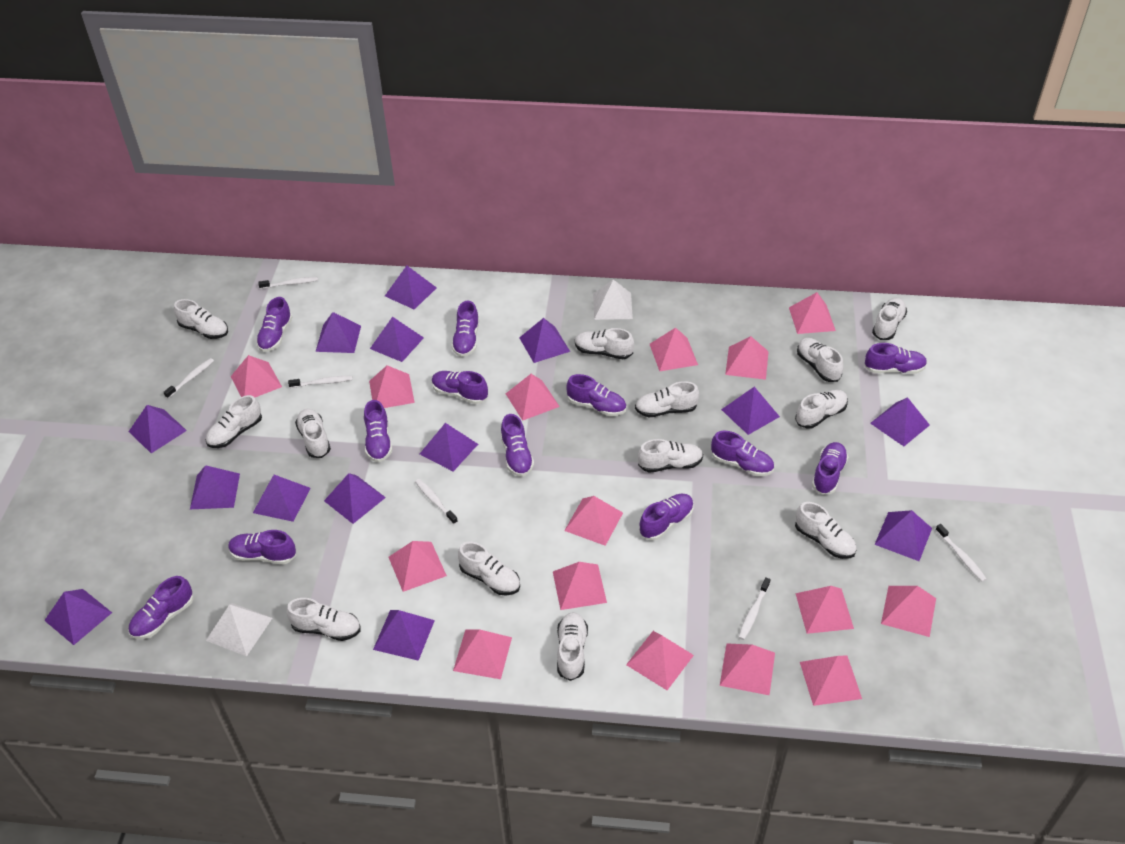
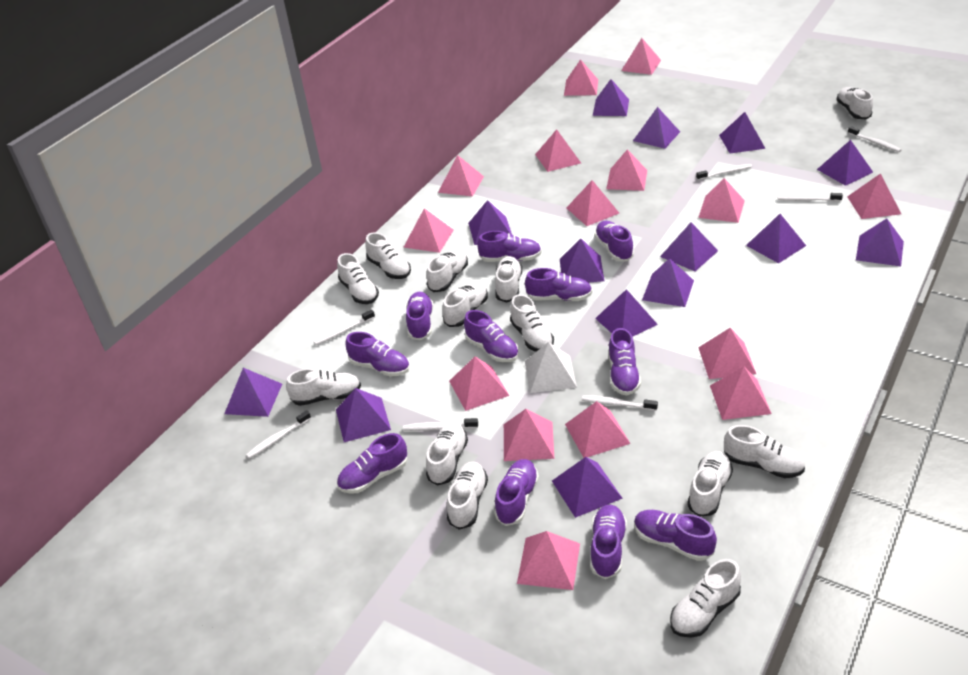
purple shoe: [128,576,193,639] [228,530,296,564] [256,297,293,352] [364,400,392,462] [432,371,488,404] [451,301,479,357] [501,414,534,477] [566,374,626,416] [639,494,694,541] [711,431,774,476] [812,442,848,495] [864,343,927,374] = 12 -> [337,433,407,494] [345,332,410,377] [406,292,433,340] [464,310,519,362] [477,231,542,262] [494,459,539,526] [525,268,592,301] [590,505,627,579] [594,221,634,261] [608,328,641,396] [634,510,717,561] = 11
white pyramid: [206,603,272,656] [593,279,633,320] = 2 -> [525,342,577,393] = 1
white toothbrush: [164,358,214,399] [258,277,318,289] [288,376,352,388] [415,479,458,525] [739,577,771,640] [936,524,987,582] = 6 -> [246,410,311,459] [314,310,375,345] [403,418,478,431] [582,395,658,411] [696,164,752,180] [778,193,843,202] [848,126,902,152] = 7

